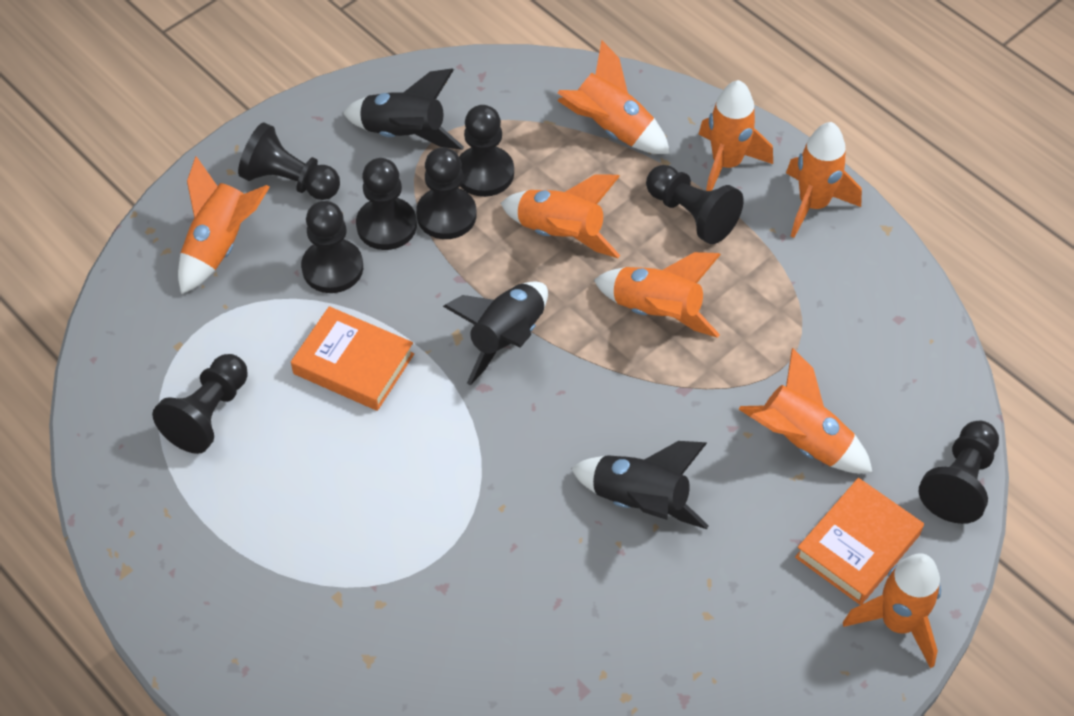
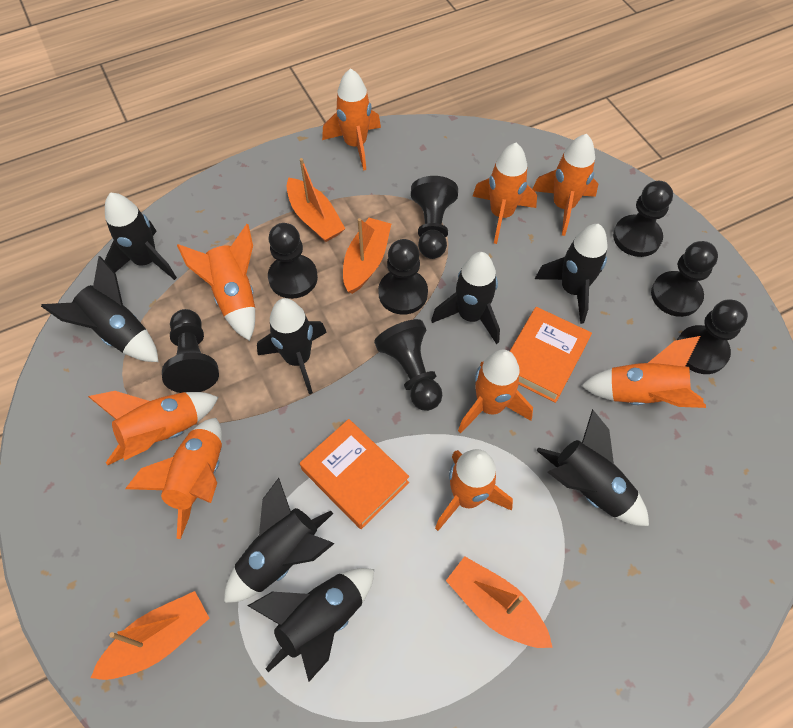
black rocket: [343,68,464,150] [443,281,548,385] [571,441,709,529] = 3 -> [41,256,159,362] [104,193,177,280] [224,478,334,603] [247,568,374,682] [257,298,327,394] [431,252,500,344] [535,224,608,324] [536,409,649,526] = 8
orange boat: none = 0 -> [91,591,210,680] [287,158,345,242] [343,218,391,294] [446,556,553,648] = 4
orange rocket: [178,156,270,294] [501,174,620,258] [557,40,670,154] [594,252,721,338] [698,80,773,191] [738,348,873,473] [786,122,862,238] [843,553,941,668] = 8 -> [88,391,218,466] [125,418,222,539] [177,224,255,341] [322,68,381,171] [435,449,513,531] [458,349,533,434] [473,143,537,244] [532,134,598,236] [581,336,706,408] = 9

